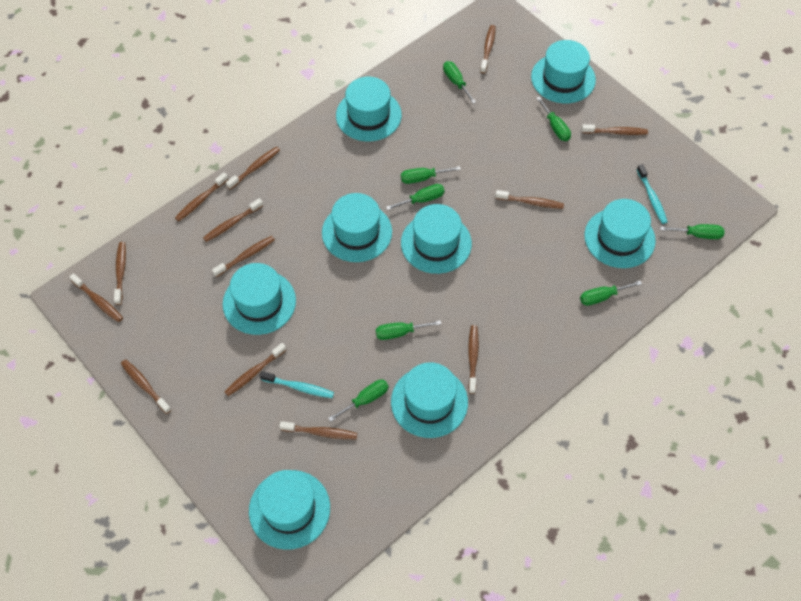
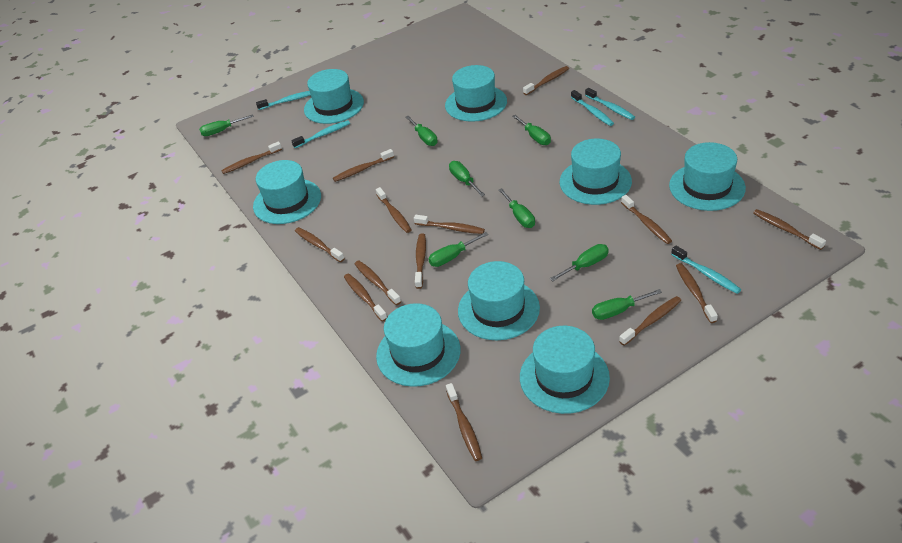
brown toothbrush: [69,273,123,322] [114,242,126,305] [121,359,171,414] [175,172,228,221] [203,198,263,242] [212,236,275,277] [224,343,286,396] [226,147,280,190] [279,421,358,439] [468,325,479,394] [480,25,496,74] [495,190,564,209] [582,124,648,135] = 13 -> [221,141,282,174] [295,227,345,262] [333,149,394,182] [344,273,387,322] [355,261,401,305] [376,187,411,233] [414,215,485,234] [415,233,426,289] [446,383,482,461] [523,66,569,95] [619,296,681,346] [621,195,672,244] [676,263,718,323] [753,209,826,250] = 14
turquoise toothbrush: [260,371,334,398] [637,164,667,224] = 2 -> [256,91,311,110] [291,120,350,148] [571,90,614,126] [585,88,635,120] [671,246,741,294] = 5

